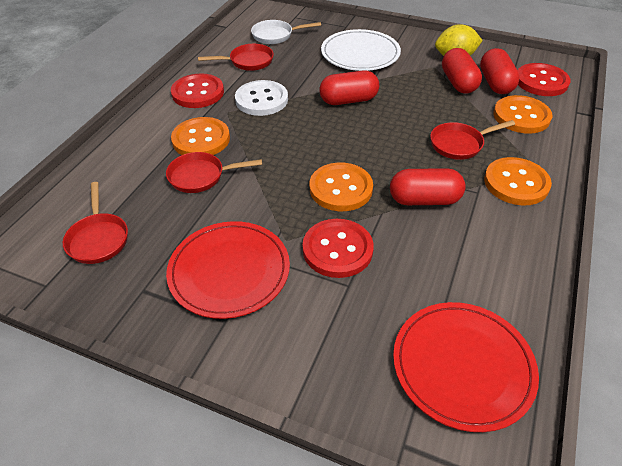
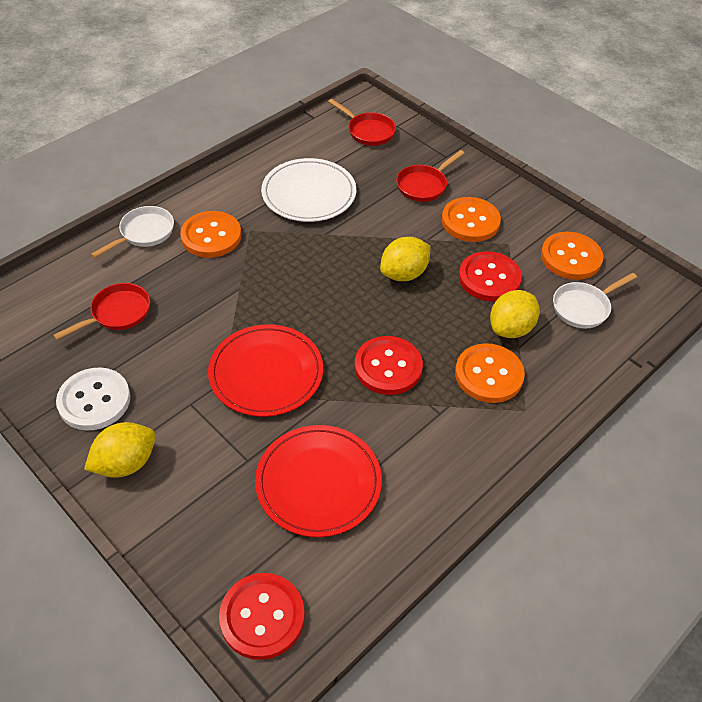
red capsule: [319,71,379,105] [390,168,466,205] [442,48,482,94] [480,48,520,94] = 4 -> none = 0
red pan: [63,182,128,264] [166,152,262,193] [198,44,274,71] [430,120,515,160] = 4 -> [53,283,150,340] [328,99,396,146] [396,150,465,202] = 3
white pan: [251,20,321,44] = 1 -> [91,206,174,258] [553,273,637,329] = 2
yellow lemon: [435,24,483,56] = 1 -> [84,422,156,478] [380,237,430,281] [490,290,540,338] = 3

